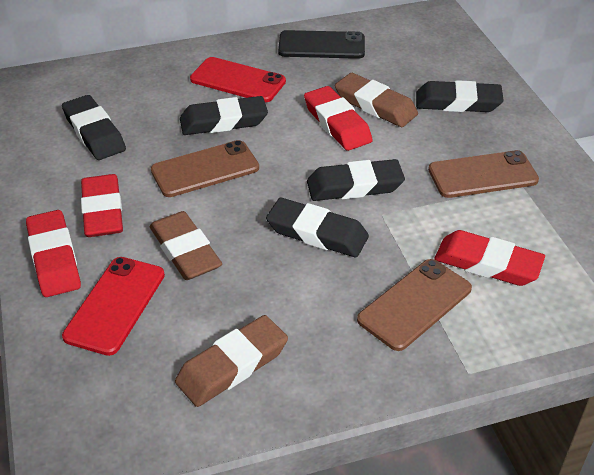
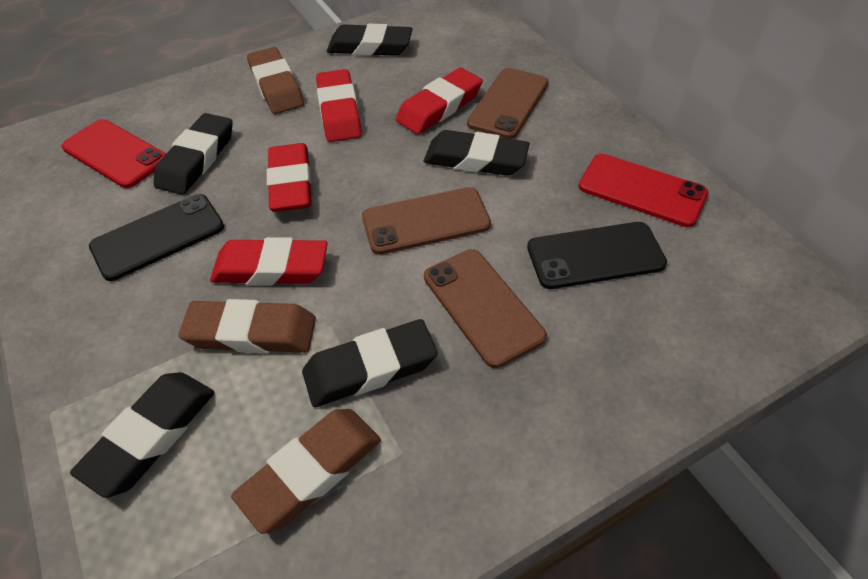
black phone: [278,30,365,59] = 1 -> [89,194,224,281] [527,222,667,289] = 2

